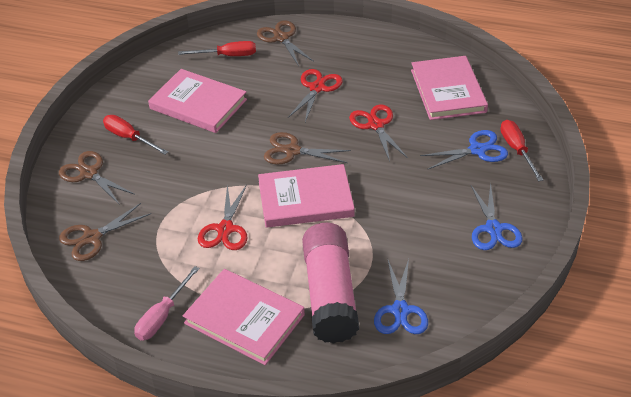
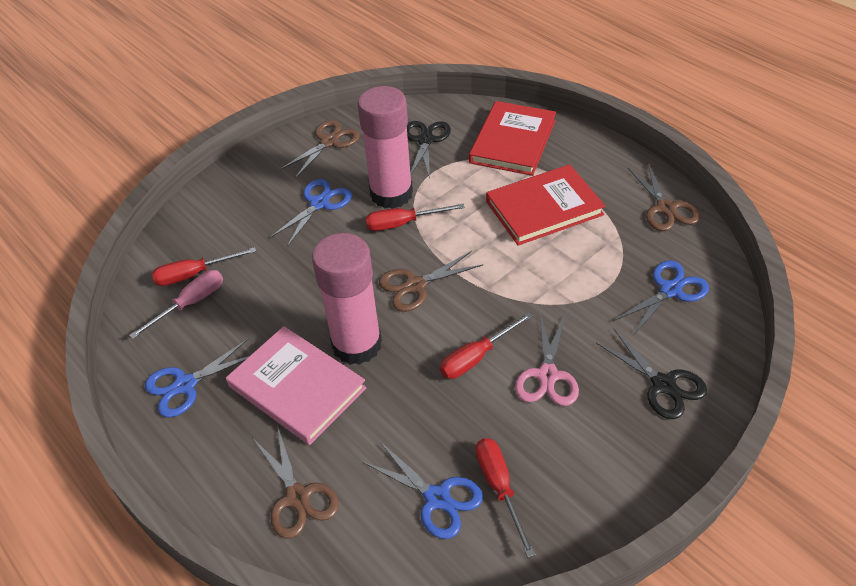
black scissors: none = 0 -> [407,121,451,179] [596,329,707,419] = 2
blue scissors: [374,258,428,334] [420,130,508,169] [471,183,523,250] = 3 -> [145,339,249,417] [269,179,352,247] [362,442,483,539] [613,260,709,336] = 4
pink book: [148,69,247,133] [183,269,305,365] [258,164,355,228] [411,56,488,120] = 4 -> [226,326,366,445] = 1
pink glue stick: [302,223,359,344] = 1 -> [312,233,382,365] [358,86,413,209] = 2
pink scissors: none = 0 -> [515,313,579,406] = 1
red book: none = 0 -> [469,101,556,176] [486,164,605,246] = 2
red scissors: [198,184,247,250] [288,69,343,122] [349,104,408,162] = 3 -> none = 0
red screwdriver: [103,115,168,155] [178,41,256,56] [500,120,543,181] = 3 -> [152,247,257,286] [365,204,464,231] [440,312,533,379] [476,438,535,557] = 4

